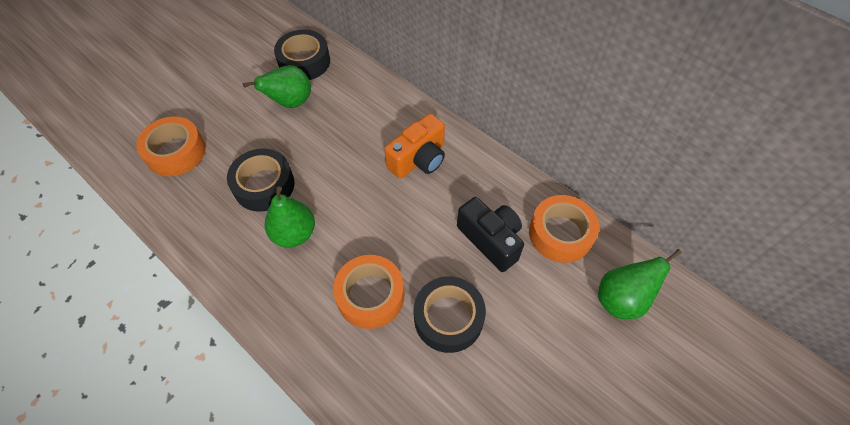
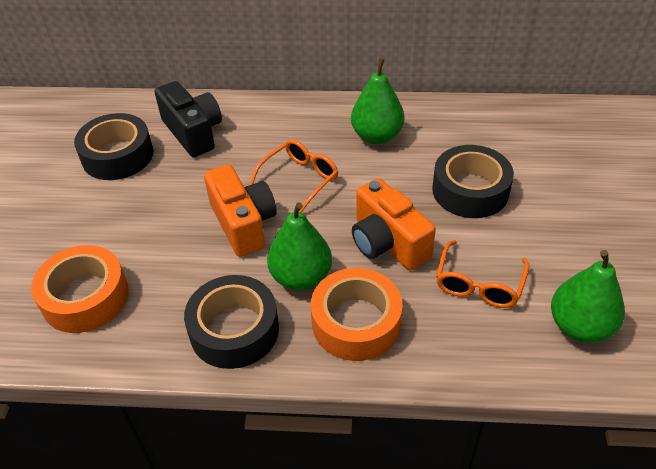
orange camera: [384,113,445,179] = 1 -> [204,165,277,257] [352,178,436,270] = 2
orange glasses: none = 0 -> [249,139,338,213] [436,240,529,308] = 2
orange tape: [136,116,206,176] [333,255,404,329] [529,195,599,263] = 3 -> [31,245,129,333] [311,268,403,361] = 2

